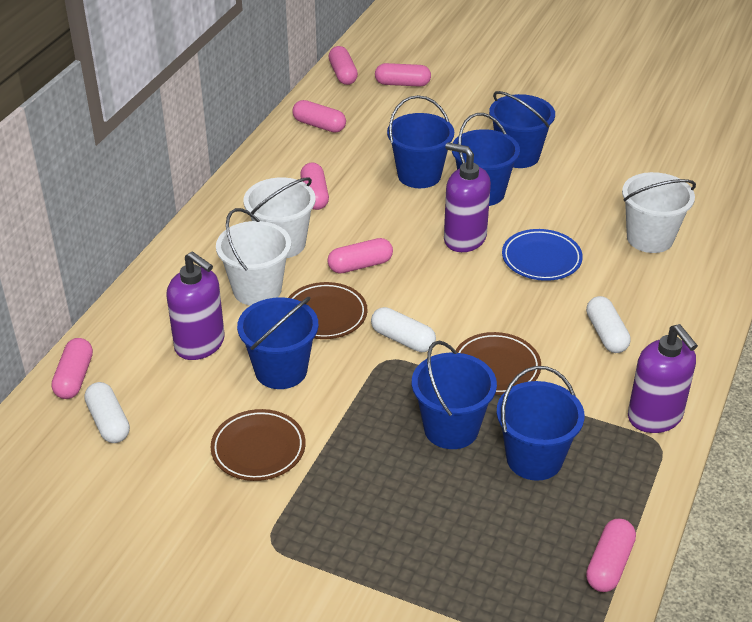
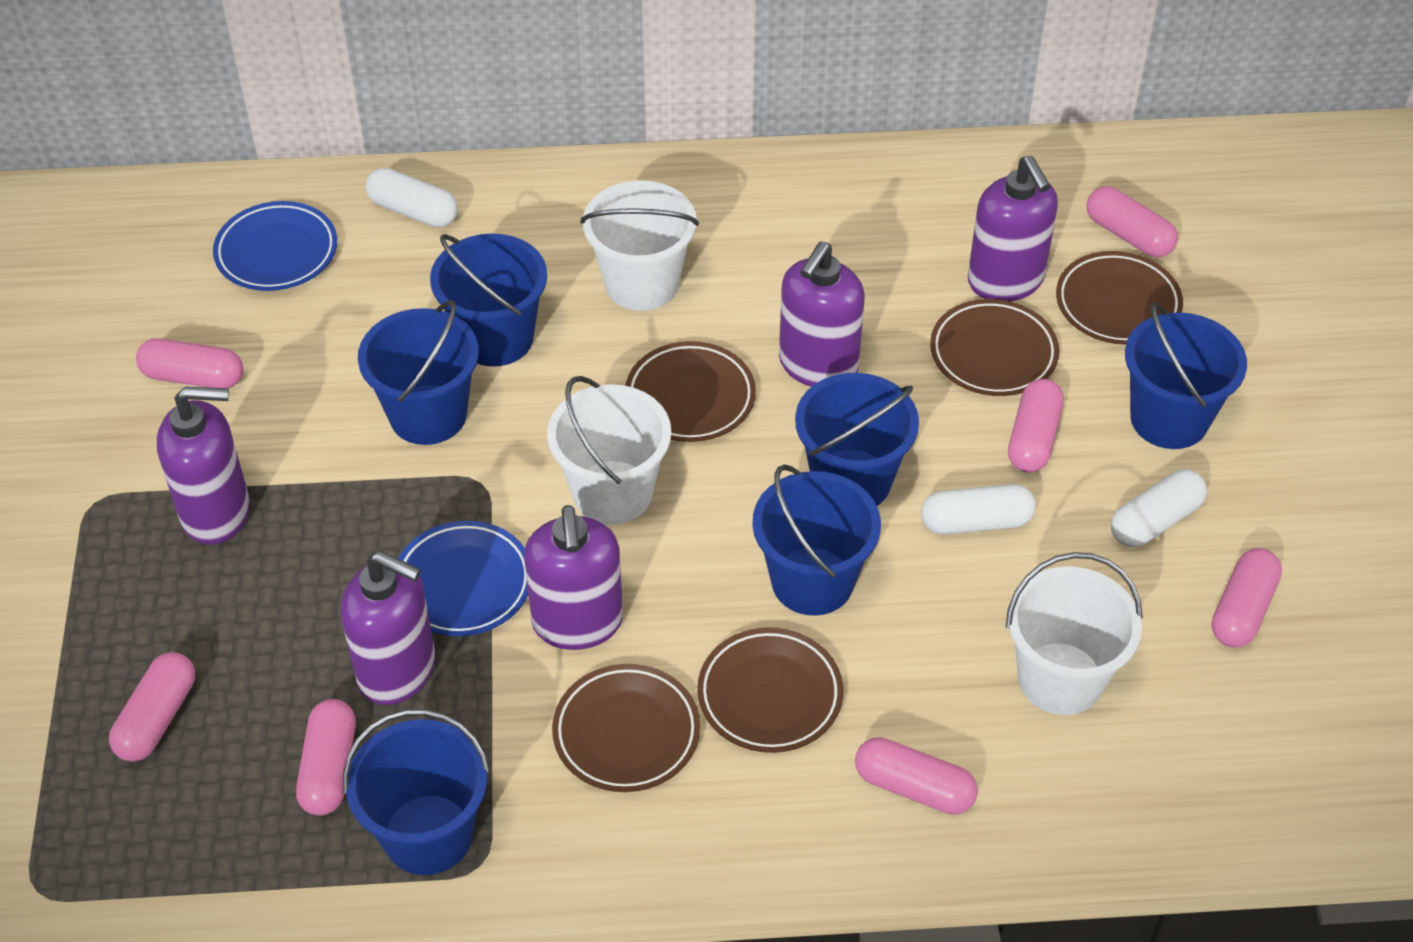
blue plate: [502,229,583,281] = 1 -> [213,201,337,291] [398,521,528,636] = 2
brown plate: [211,409,306,481] [288,282,367,339] [456,332,541,395] = 3 -> [552,664,700,792] [626,341,756,442] [697,627,843,753] [930,299,1059,396] [1056,251,1183,345] = 5
purple soap dispenser: [166,251,225,360] [444,142,491,252] [628,324,698,433] = 3 -> [157,386,250,545] [341,551,435,705] [524,505,623,650] [779,241,865,387] [968,156,1058,301] = 5

